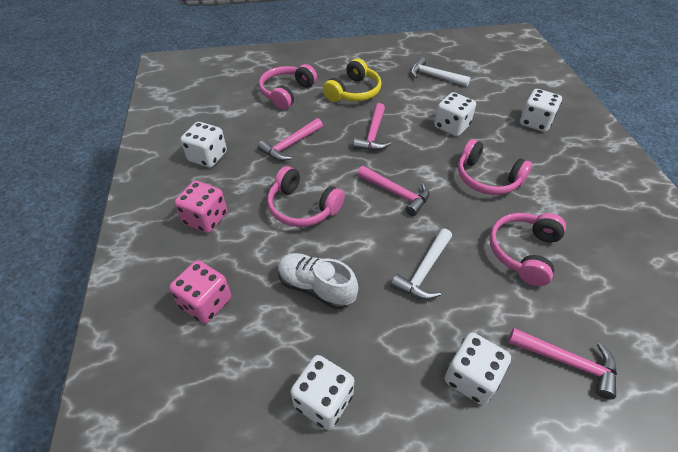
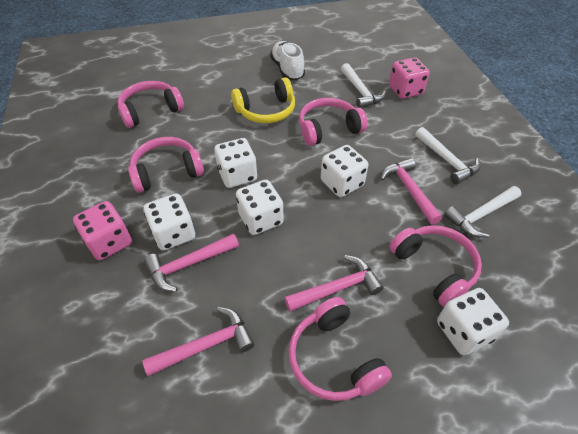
pink headphones: [259,64,317,110] [267,166,345,227] [458,139,532,195] [489,213,566,286] = 4 -> [118,81,184,128] [128,137,204,193] [288,297,392,401] [299,98,368,146] [389,225,482,307] = 5
white hammer: [391,229,452,300] [411,57,471,87] = 2 -> [341,63,386,108] [415,127,481,184] [444,186,521,238] = 3

